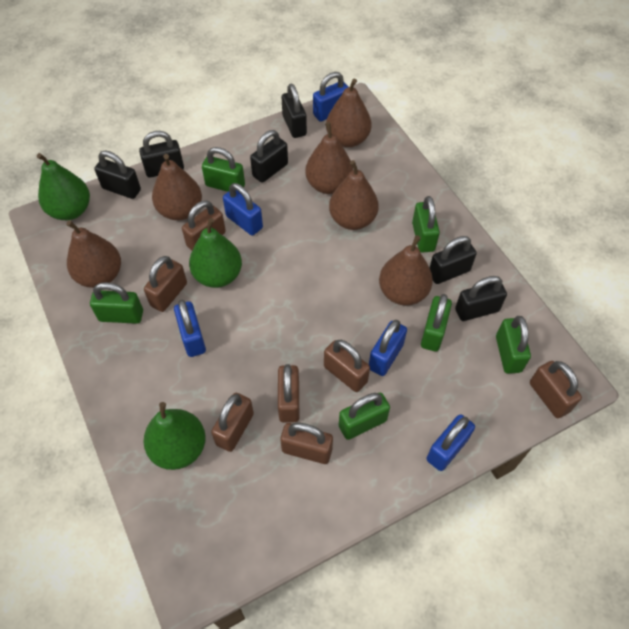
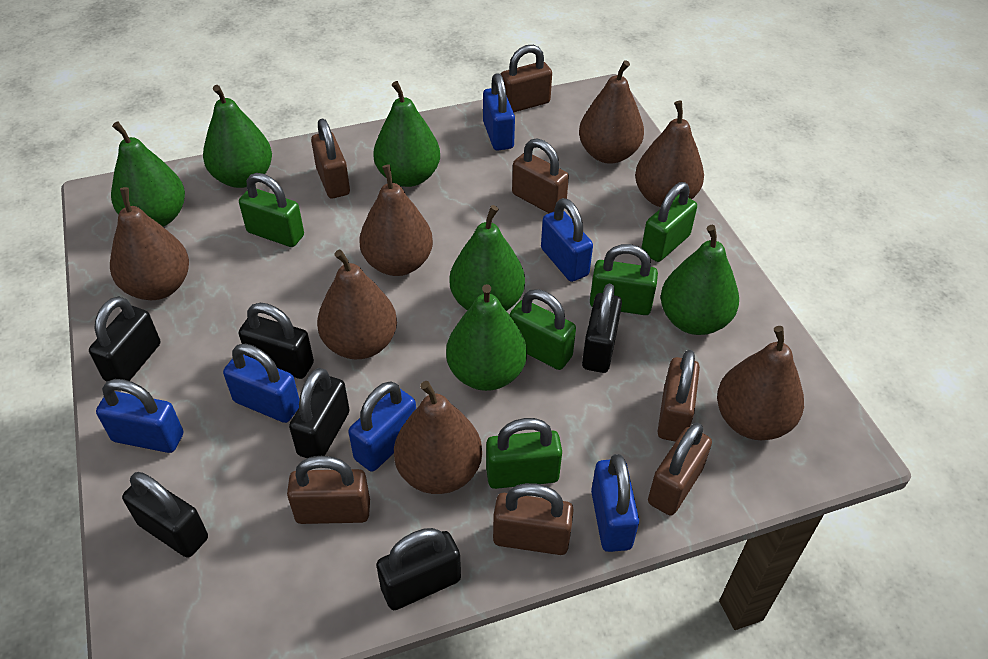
blue padlock: [174,300,206,357] [223,183,263,236] [313,72,348,122] [369,320,407,376] [426,414,475,471] = 5 -> [96,379,183,453] [223,344,299,423] [348,381,416,472] [483,73,515,151] [541,198,593,282] [591,454,639,552] = 6
brown pear: [66,221,121,288] [152,154,202,220] [305,122,353,194] [326,79,371,147] [329,160,379,230] [379,235,433,305] = 6 -> [110,187,189,300] [317,250,397,359] [360,165,433,276] [394,381,482,494] [579,60,644,164] [635,101,704,207] [717,326,804,440] = 7
green padlock: [90,282,143,324] [202,147,245,192] [339,393,390,440] [412,196,440,253] [421,294,452,352] [496,316,531,374] = 6 -> [239,173,304,247] [486,418,562,489] [510,289,576,370] [590,244,658,315] [641,182,697,262] = 5
green pear: [37,153,90,220] [143,402,206,470] [189,218,242,288] = 3 -> [111,121,185,227] [203,85,272,188] [373,81,440,187] [446,284,527,391] [450,205,525,311] [661,225,739,335] = 6

